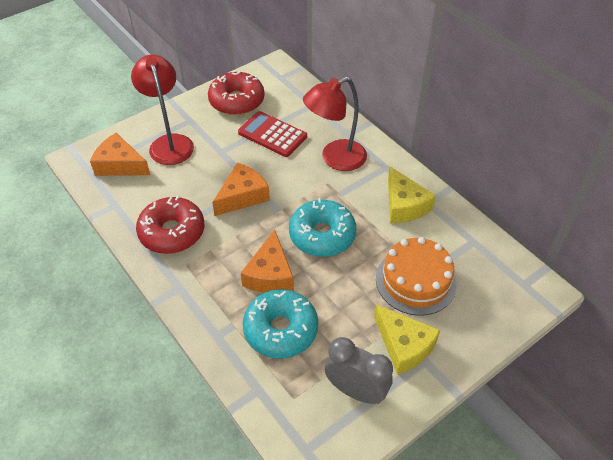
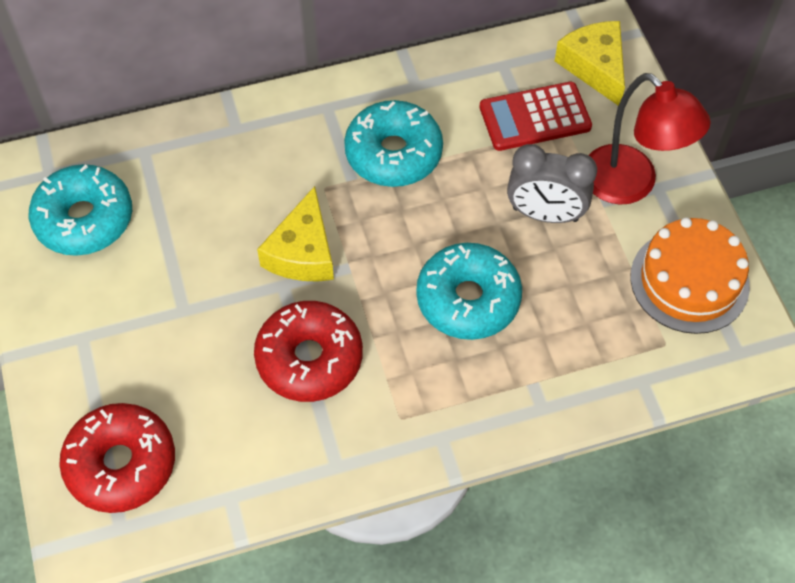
orange cheese: [90,133,150,176] [212,163,270,216] [241,229,294,293] = 3 -> none = 0
red lamp: [131,55,194,165] [303,77,367,171] = 2 -> [589,73,711,205] = 1
turquoise donut: [243,289,318,359] [289,198,356,257] = 2 -> [29,164,132,256] [344,100,443,187] [416,243,522,340] = 3

